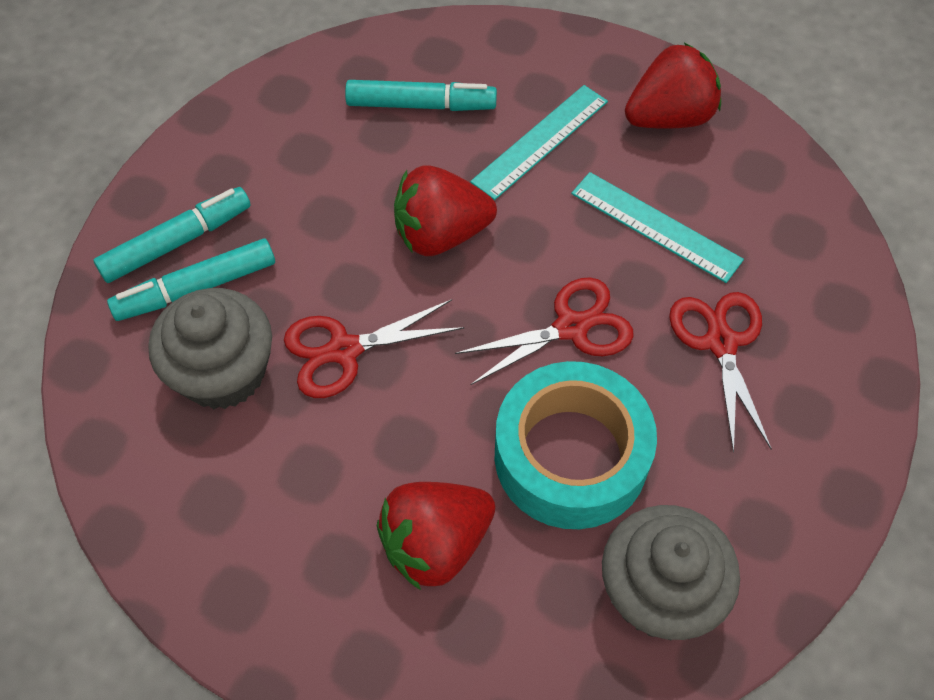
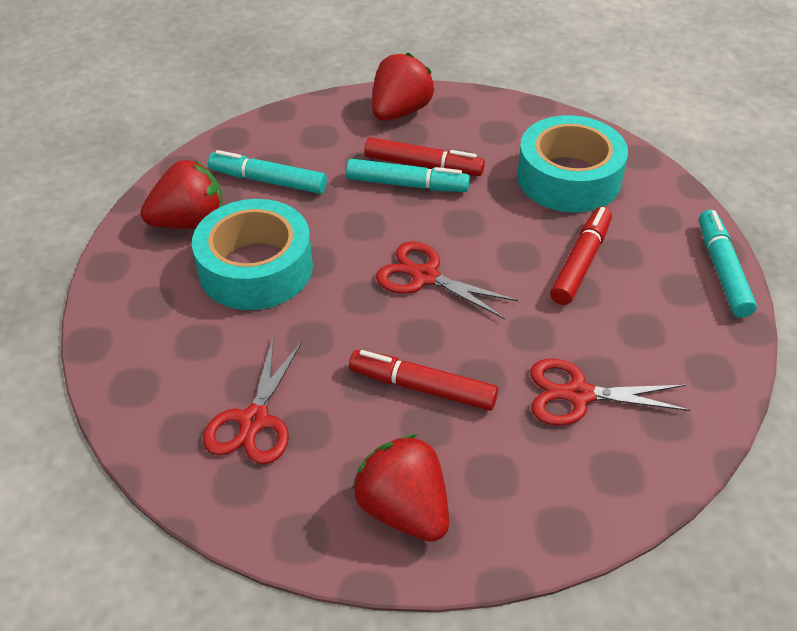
grey cupcake: [148,288,272,409] [602,505,740,641] = 2 -> none = 0
red marker: none = 0 -> [349,350,498,411] [364,137,485,176] [550,207,612,305] = 3
turquoise ruler: [470,85,608,200] [571,172,744,283] = 2 -> none = 0
turquoise tape: [495,361,657,529] = 1 -> [192,199,313,310] [517,115,628,213] = 2

